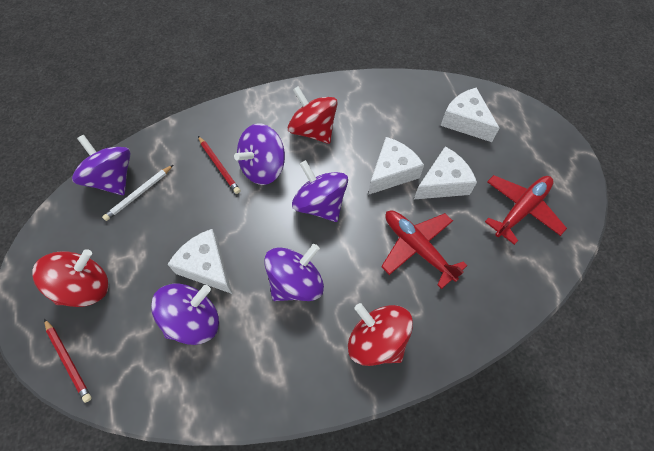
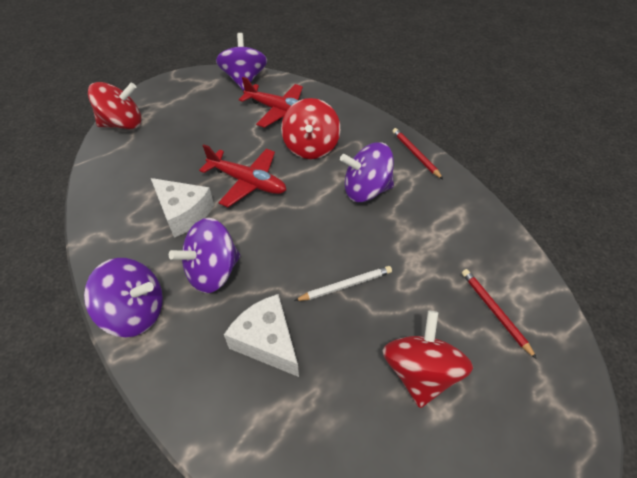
purple spinning top: [72,135,131,195] [151,284,219,345] [234,123,285,185] [264,244,324,301] [292,160,348,222] = 5 -> [84,258,163,337] [169,218,241,293] [216,33,267,90] [340,142,394,202] = 4
white cheese: [167,229,232,294] [368,137,424,195] [414,146,477,199] [440,88,499,142] = 4 -> [151,178,214,238] [224,294,299,377] = 2

